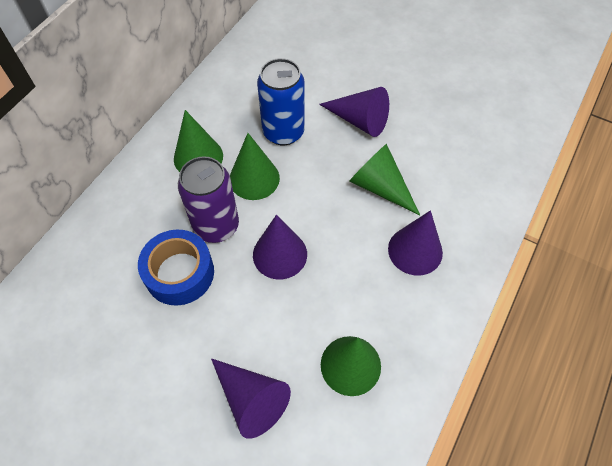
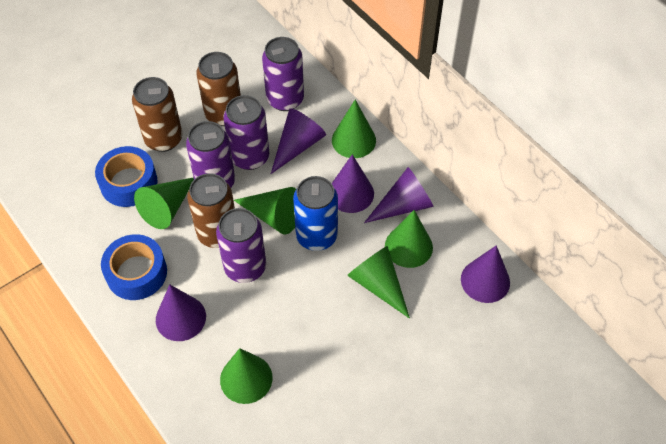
blue tape: [138,230,214,306] = 1 -> [95,146,158,207] [101,234,167,300] = 2
brown can: none = 0 -> [132,77,183,152] [187,173,235,248] [196,52,241,126] = 3
green cone: [174,110,223,172] [230,133,280,200] [321,336,381,396] [349,144,420,215] = 4 -> [134,177,194,229] [220,348,273,404] [234,187,296,234] [332,99,376,158] [347,246,410,319] [385,210,433,268] = 6
purple can: [178,156,239,243] = 1 -> [186,121,235,188] [216,208,266,283] [223,95,269,170] [262,37,304,111] = 4
purple cone: [211,358,291,439] [253,215,307,279] [319,87,389,137] [388,210,443,275] = 4 -> [156,284,206,341] [271,108,326,174] [332,154,374,213] [364,167,434,223] [461,245,510,303] = 5

